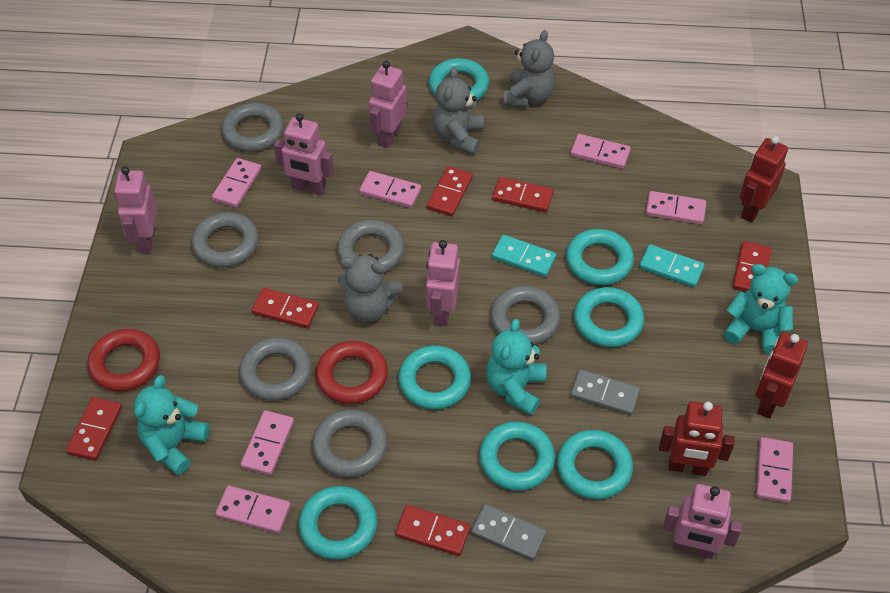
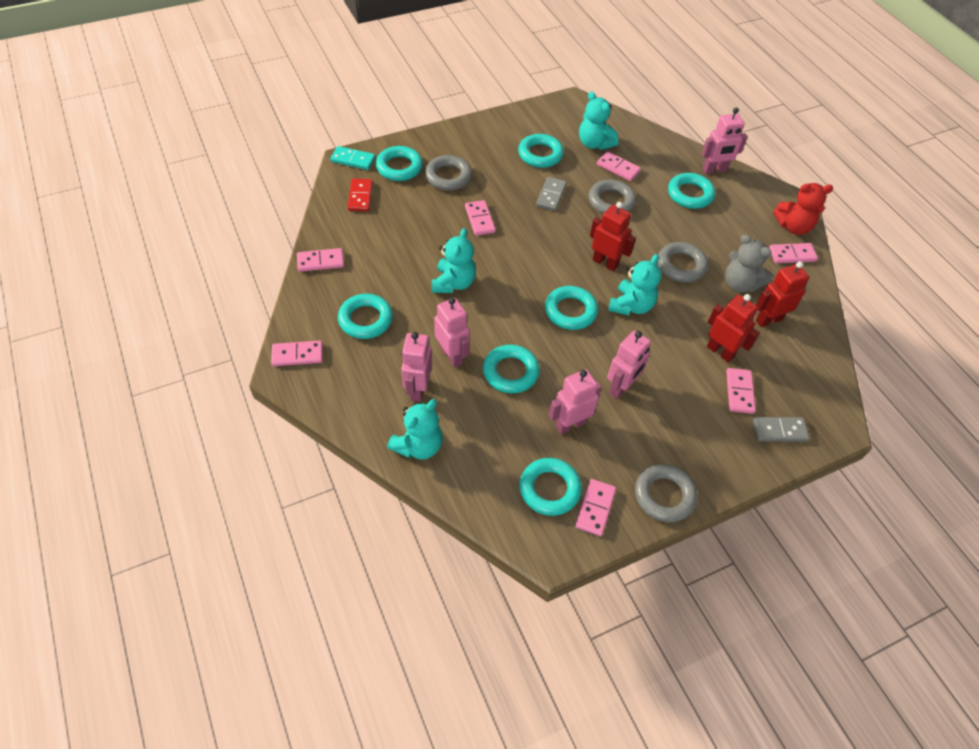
grey ring: [191,212,259,268] [221,103,284,152] [239,337,312,401] [312,409,388,477] [337,220,404,272] [490,286,561,345] = 6 -> [425,155,472,191] [588,179,636,214] [635,464,697,522] [657,242,708,283] = 4
grey teddy bear: [338,254,402,322] [432,67,484,155] [503,30,555,107] = 3 -> [725,234,773,292] = 1
red domino: [66,397,122,461] [252,288,319,328] [395,505,470,556] [427,166,473,216] [492,177,554,212] [733,241,772,292] = 6 -> [348,179,373,211] = 1
red ring: [87,329,160,392] [316,341,388,404] = 2 -> none = 0
red teddy bear: none = 0 -> [773,183,833,235] = 1
turquoise domino: [492,235,556,277] [639,244,705,288] = 2 -> [330,146,375,170] = 1
turquoise teddy bear: [134,375,210,475] [486,319,547,415] [724,264,798,355] = 3 -> [387,399,443,460] [432,228,476,293] [579,91,618,150] [608,254,661,316] = 4

